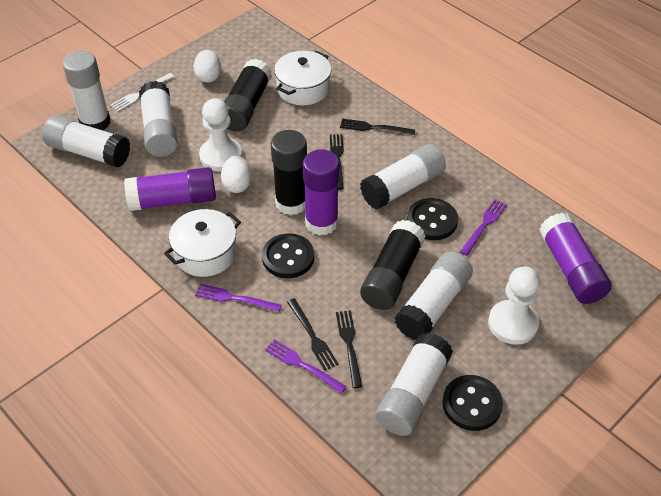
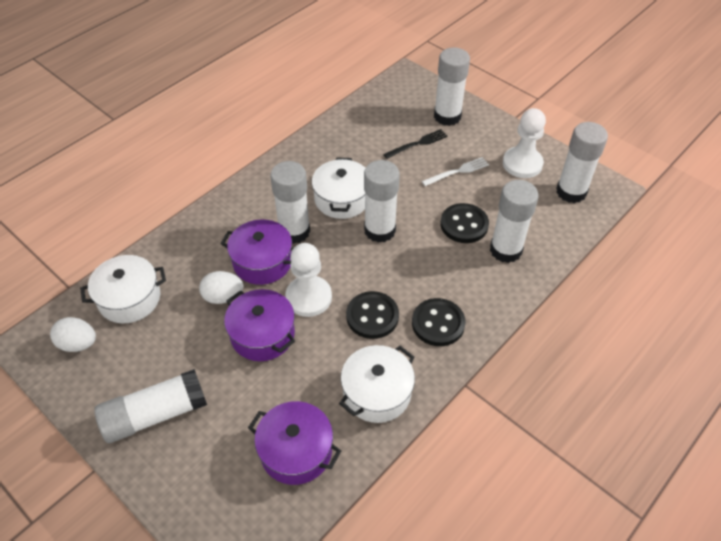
black fork: [287,298,339,371] [330,134,344,190] [336,310,362,388] [340,119,415,135] = 4 -> [383,129,447,159] = 1
black glue stick: [224,59,272,132] [271,130,307,215] [360,220,425,310] = 3 -> none = 0
purple fork: [195,283,282,312] [265,339,347,394] [460,199,507,256] = 3 -> none = 0
purple glue stick: [124,167,216,211] [303,149,340,236] [539,213,612,304] = 3 -> none = 0
purple pot: none = 0 -> [221,220,294,285] [224,289,295,361] [248,401,341,485] = 3
white pot: [164,209,241,277] [274,51,331,105] = 2 -> [80,255,166,323] [312,157,365,219] [339,345,415,423] = 3

